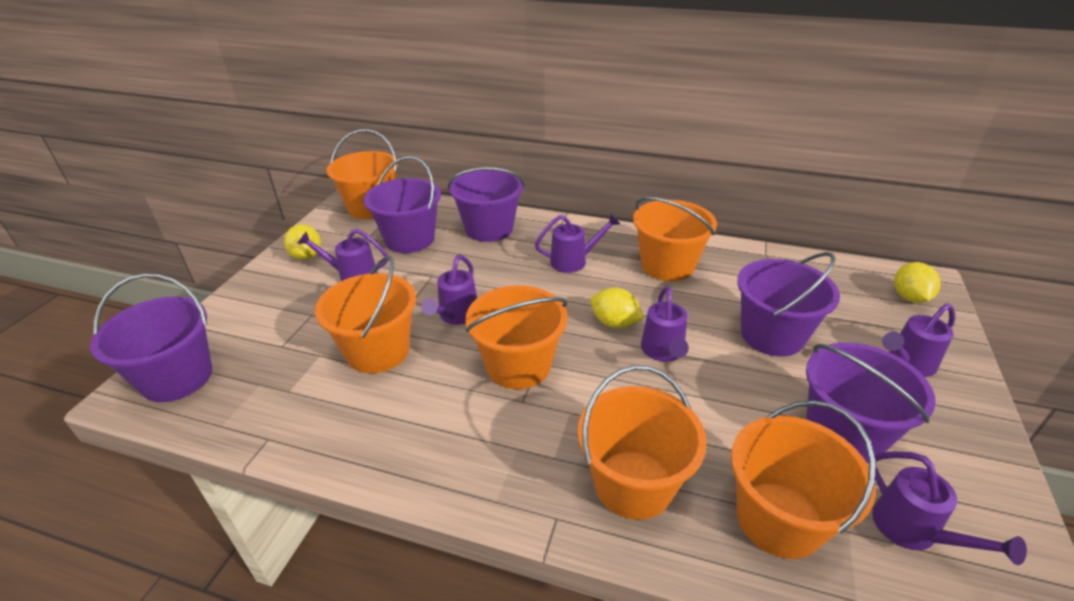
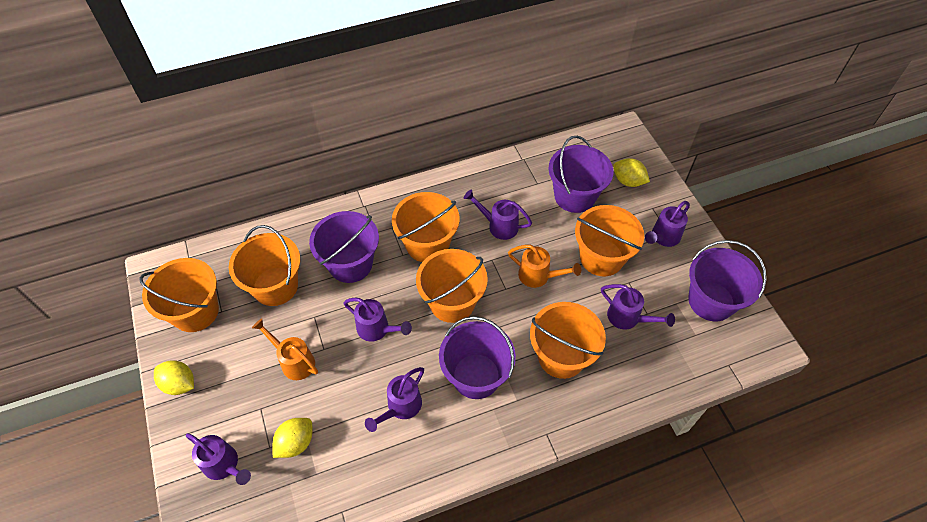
orange watering can: none = 0 -> [252,318,318,380] [508,245,581,288] = 2
purple bucket: [90,274,212,402] [364,156,441,253] [448,167,525,242] [737,252,840,357] [806,342,936,463] = 5 -> [309,211,379,283] [439,316,516,399] [548,136,613,213] [688,240,767,322] = 4

